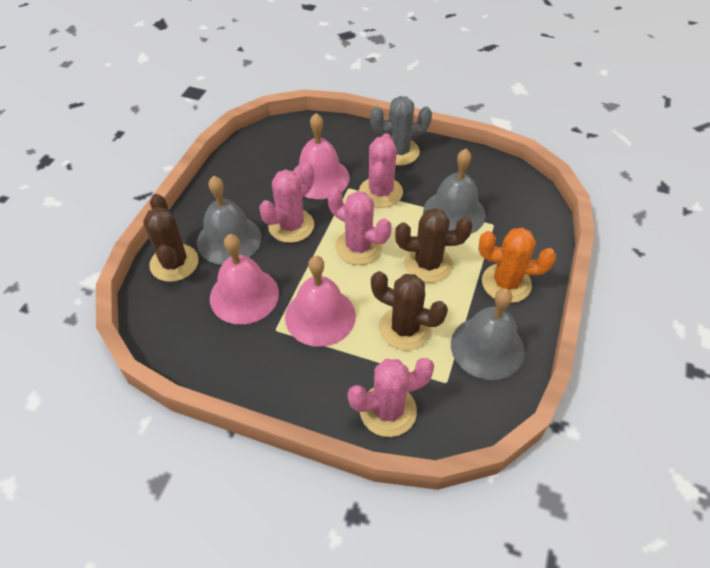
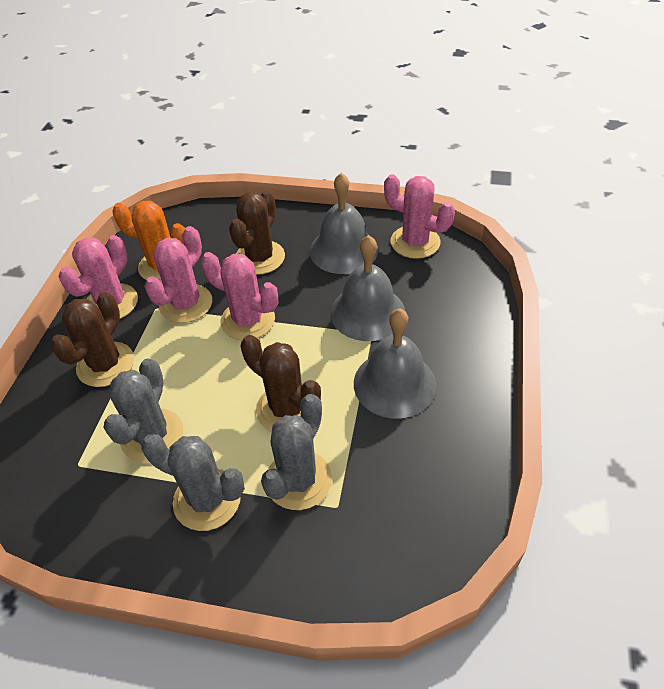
grey cactus: [370,96,432,166] = 1 -> [104,359,183,463] [141,434,245,531] [261,394,332,510] = 3
pink bell: [210,234,279,325] [285,256,356,347] [293,113,350,199] = 3 -> none = 0

